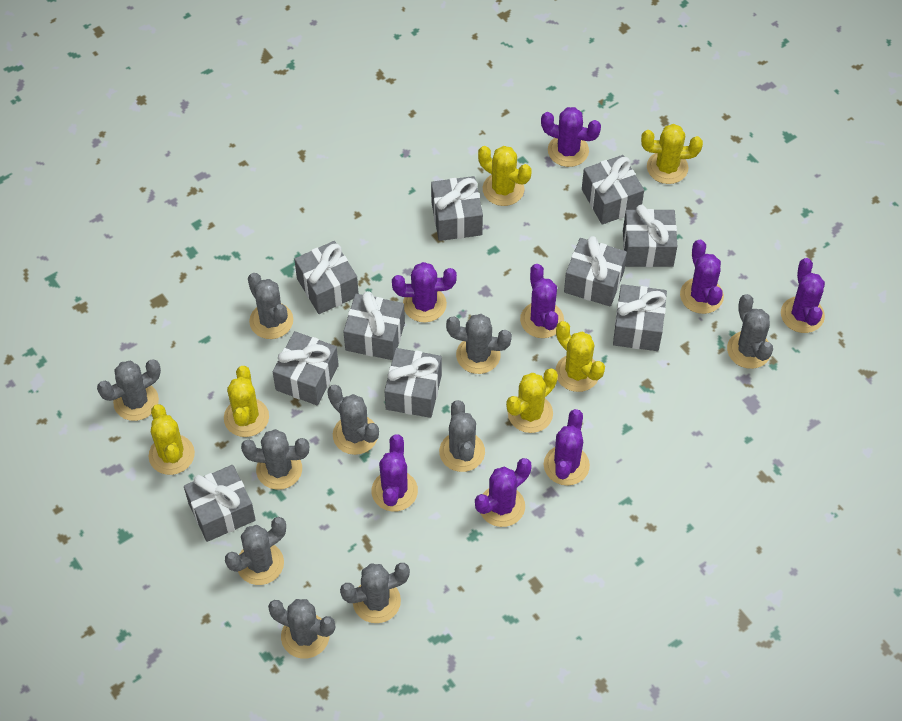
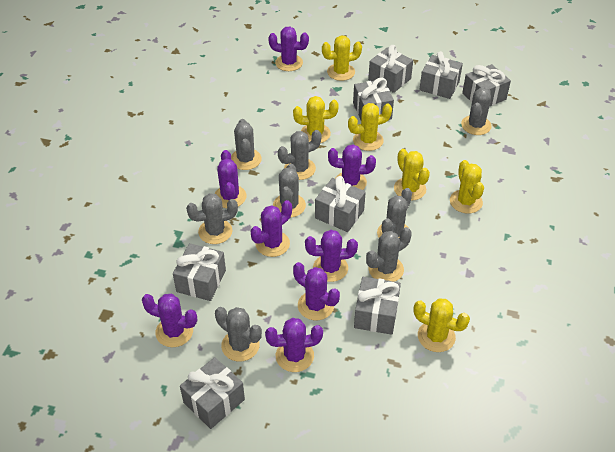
grey cactus: [97,359,161,421] [225,517,286,585] [241,429,309,490] [248,273,293,339] [268,599,335,659] [327,385,379,455] [340,563,410,623] [439,400,485,472] [446,314,512,374] [727,294,773,369] = 10 -> [186,193,238,244] [215,307,262,361] [231,119,262,170] [273,164,306,218] [278,130,322,180] [366,227,412,282] [377,188,412,238] [461,87,492,135] = 8
grey gift: [184,465,256,542] [273,331,339,405] [294,241,359,314] [343,291,405,360] [384,348,442,418] [431,176,483,241] [564,236,627,306] [582,155,644,225] [613,284,667,351] [623,205,677,267] = 10 -> [173,243,226,301] [180,357,245,429] [315,176,366,232] [353,77,394,120] [354,277,401,335] [368,45,413,93] [419,51,463,99] [462,64,511,106] = 8

